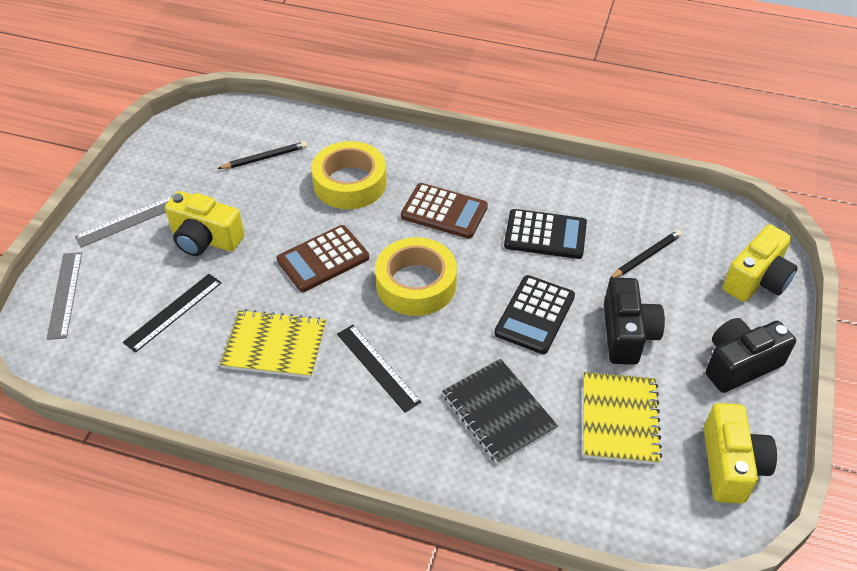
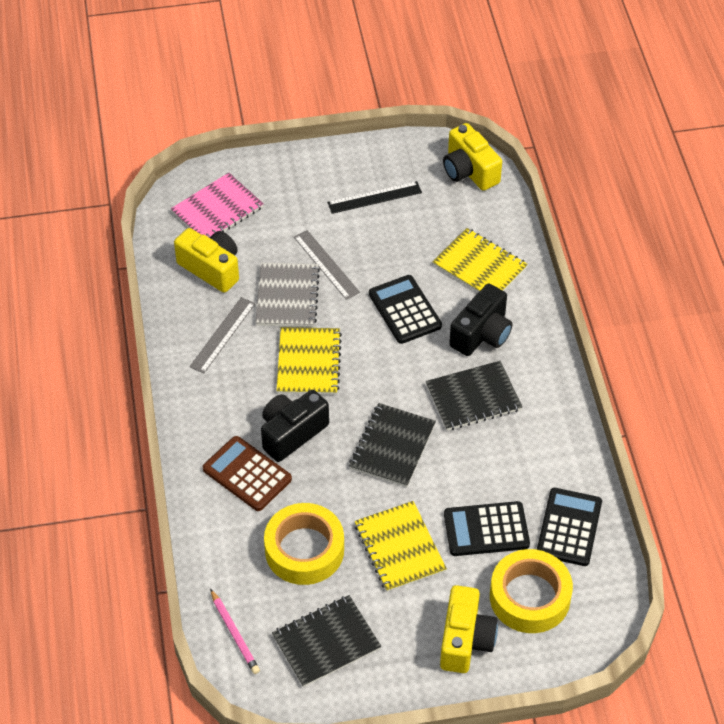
black calculator: [494,275,575,354] [504,209,587,259] = 2 -> [369,275,442,344] [444,501,530,556] [537,488,602,566] = 3
black notebook: [442,359,558,464] = 1 -> [272,595,381,687] [349,403,436,487] [426,361,523,431] = 3
black pencil: [217,141,307,169] [610,230,682,279] = 2 -> none = 0
black ruler: [123,274,222,353] [337,325,421,413] = 2 -> [327,181,422,214] = 1
brown calculator: [277,225,369,292] [401,183,488,239] = 2 -> [203,436,292,511] = 1
grey notebook: none = 0 -> [255,263,320,327] = 1
pink notebook: none = 0 -> [171,173,264,238] = 1
pink pencil: none = 0 -> [210,589,260,674] = 1
yellow notebook: [220,309,326,378] [583,372,662,464] = 2 -> [277,327,342,395] [355,501,447,592] [433,228,528,293] = 3

